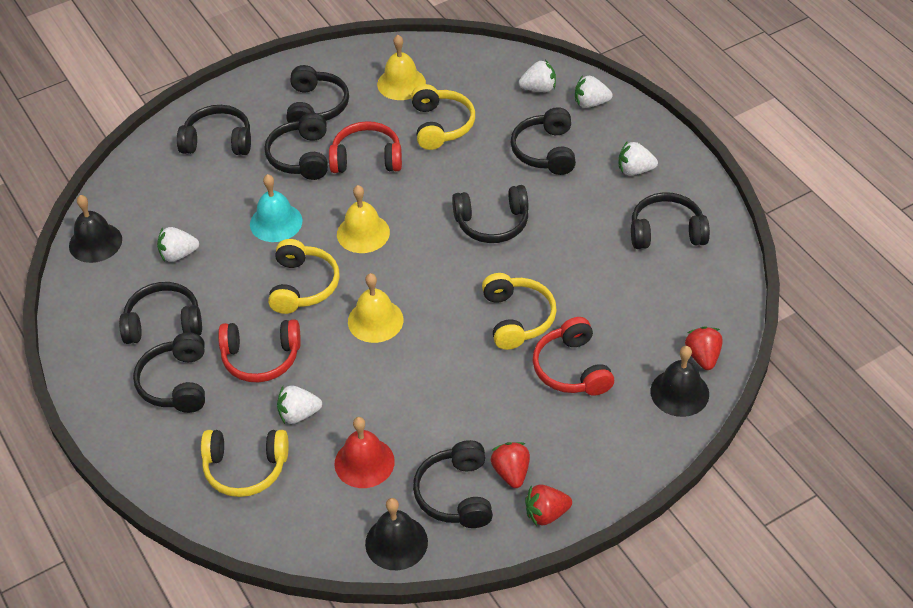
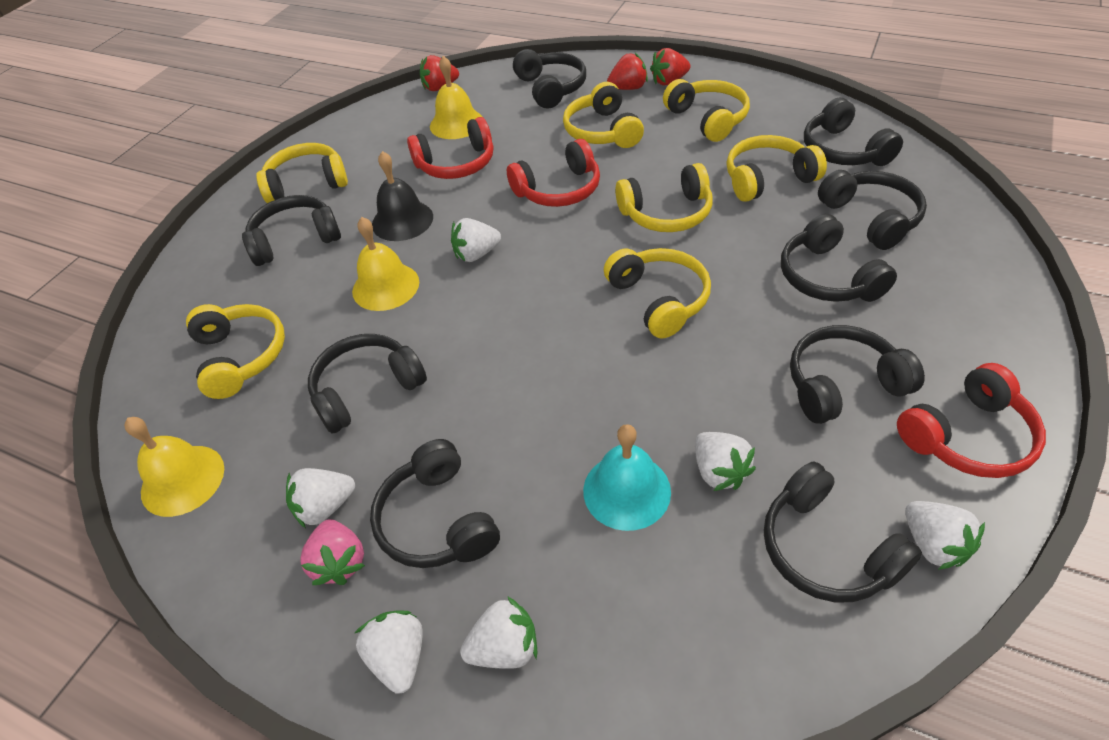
black bell: [69,195,122,263] [365,498,428,570] [650,346,709,417] = 3 -> [372,151,433,241] = 1
pink strawberry: none = 0 -> [300,519,365,585] = 1
red bell: [334,417,395,488] = 1 -> none = 0
white strawberry: [157,227,199,262] [277,385,322,424] [519,60,556,92] [575,75,613,108] [618,141,658,175] = 5 -> [286,468,355,528] [355,611,423,694] [451,218,501,262] [460,596,537,669] [695,432,756,491] [905,501,985,570] = 6
yellow headphones: [201,430,289,497] [268,239,340,314] [411,84,475,150] [482,273,557,350] = 4 -> [186,304,285,399] [256,143,348,203] [563,82,644,148] [604,248,711,339] [615,163,713,232] [663,79,750,142] [726,135,827,202] = 7

